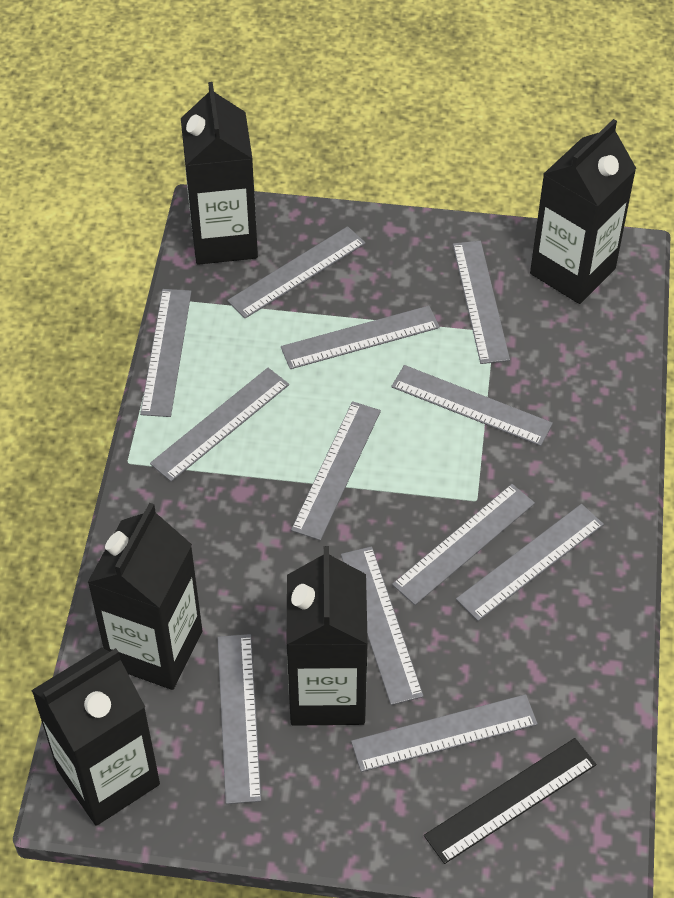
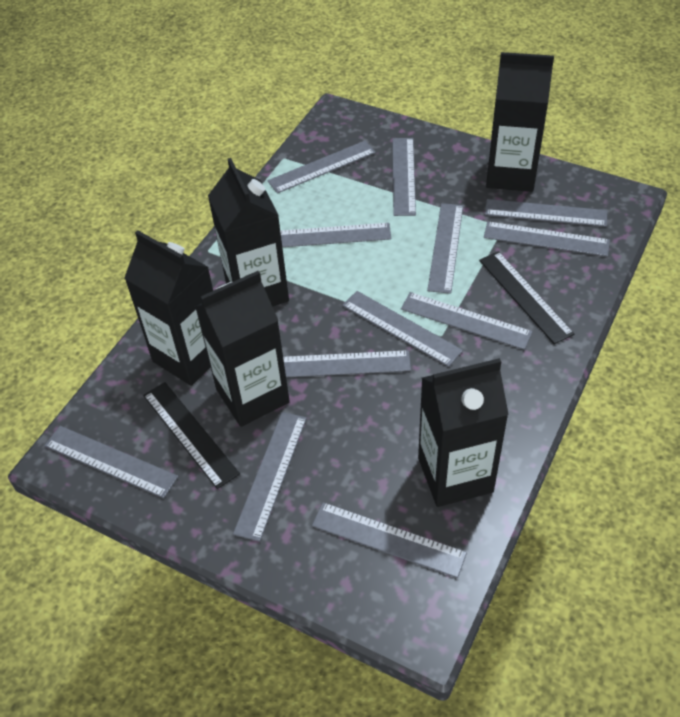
black ruler: [424,738,596,864] = 1 -> [143,382,240,489] [479,251,574,344] = 2

